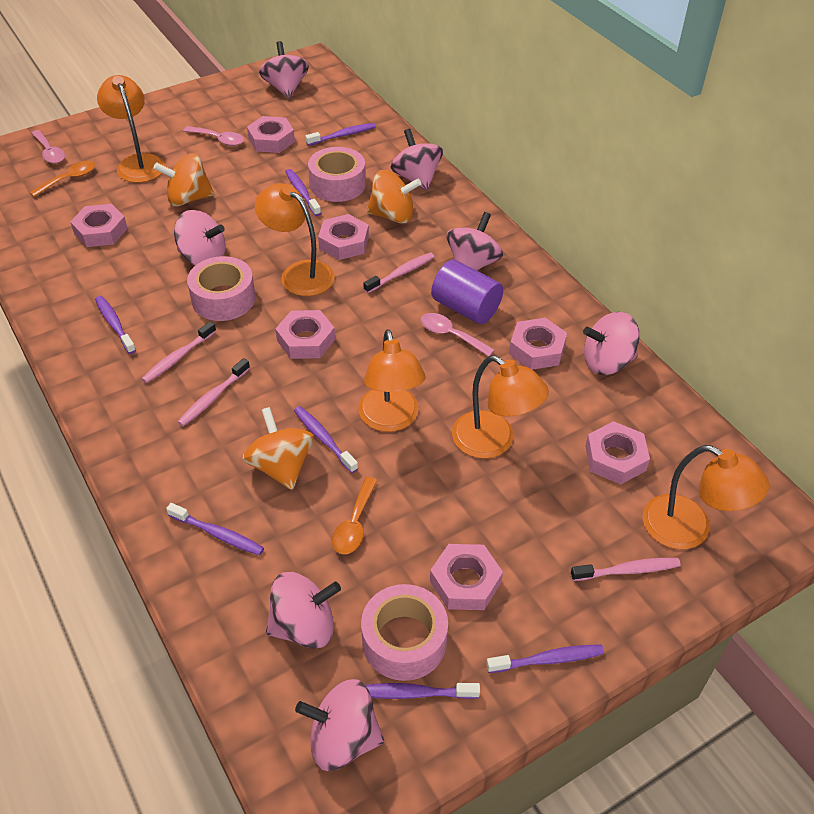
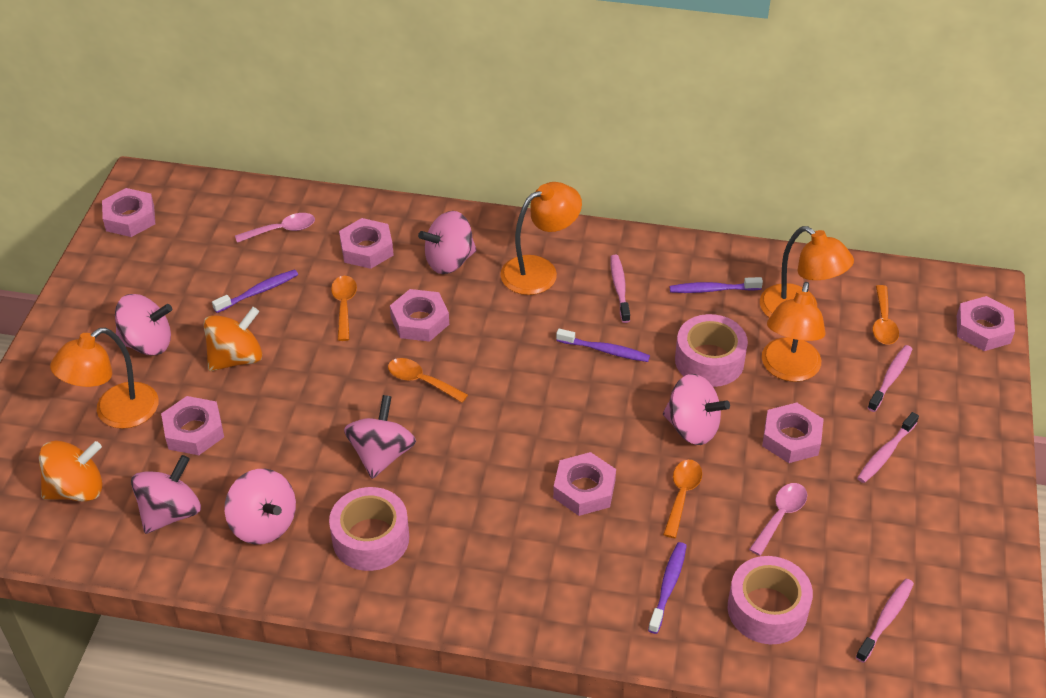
orange lamp: [97,75,165,183] [255,183,335,296] [358,329,426,432] [452,355,549,459] [643,445,769,549] = 5 -> [50,328,159,429] [500,182,582,295] [760,226,854,318] [762,282,826,382] = 4
orange spinning top: [154,153,214,206] [243,407,314,490] [367,170,421,223] = 3 -> [39,441,103,502] [203,307,262,371] = 2
orange spoon: [29,161,95,197] [332,477,378,554] = 2 -> [331,276,357,341] [388,358,468,403] [663,460,702,538] [872,285,899,345] = 4
pink spinning top: [174,210,225,266] [259,41,309,99] [266,572,341,649] [295,679,384,771] [390,129,443,191] [446,212,503,271] [583,312,640,375] = 7 -> [115,294,172,355] [131,455,201,534] [224,469,296,545] [344,395,416,479] [418,211,477,274] [663,374,730,445] = 6
pink spoon: [31,130,65,163] [183,126,244,146] [421,313,495,356] = 3 -> [235,213,315,243] [749,483,807,556] = 2
purple cylinder: [431,260,503,324] = 1 -> none = 0
purple toothbrush: [95,296,136,354] [166,503,264,555] [285,169,321,216] [294,406,358,473] [305,123,376,146] [365,683,480,699] [486,644,604,673] = 7 -> [212,269,298,313] [556,329,650,362] [648,542,687,634] [670,277,763,293] = 4

